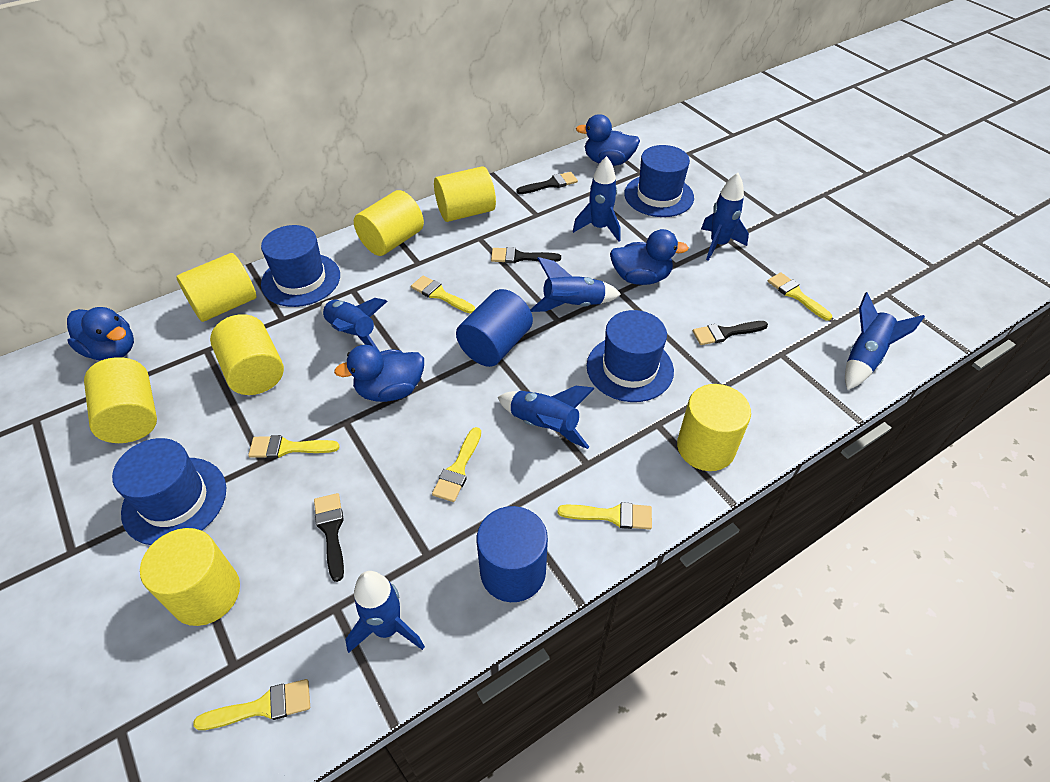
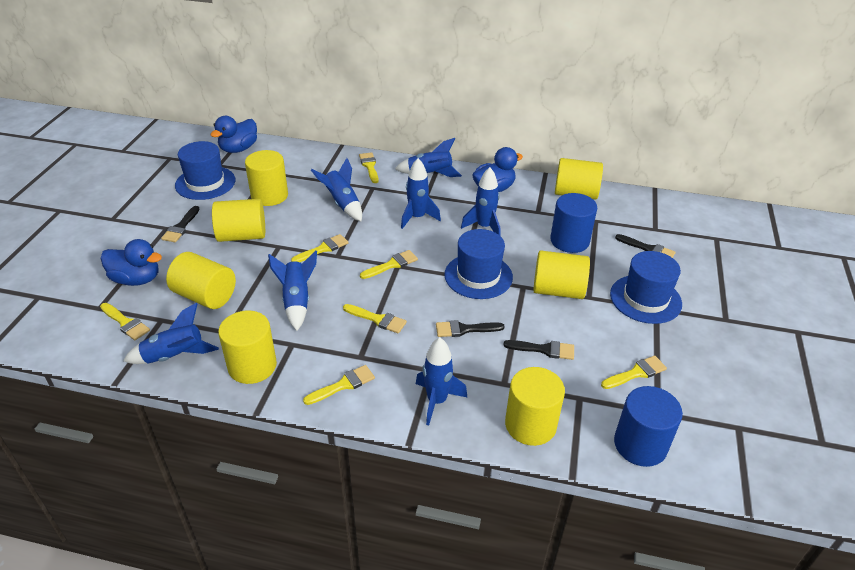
blue duck: [67,307,134,361] [334,345,424,402] [576,114,640,166] [610,229,689,285] = 4 -> [101,239,162,286] [210,116,257,153] [472,147,523,192] = 3
blue hat: [112,438,226,545] [261,225,340,307] [587,310,674,402] [624,145,694,217] = 4 -> [175,141,236,200] [444,229,513,299] [610,251,682,324] = 3
yellow brush: [193,679,310,730] [248,435,339,458] [411,276,475,314] [432,427,481,502] [558,502,652,530] [768,272,832,321] = 6 -> [100,303,150,340] [291,234,348,262] [303,365,375,405] [343,304,407,334] [359,152,379,183] [360,250,418,279] [601,355,667,389] = 7

